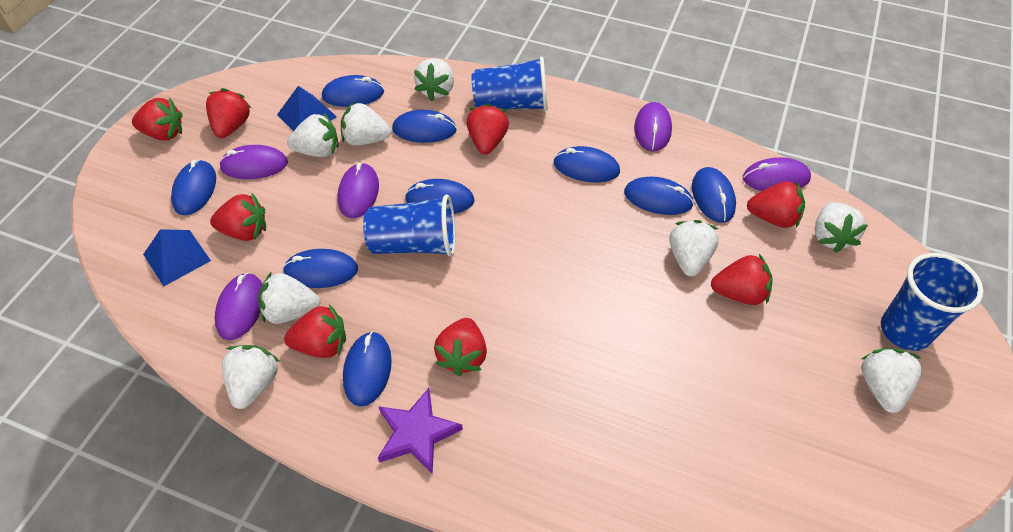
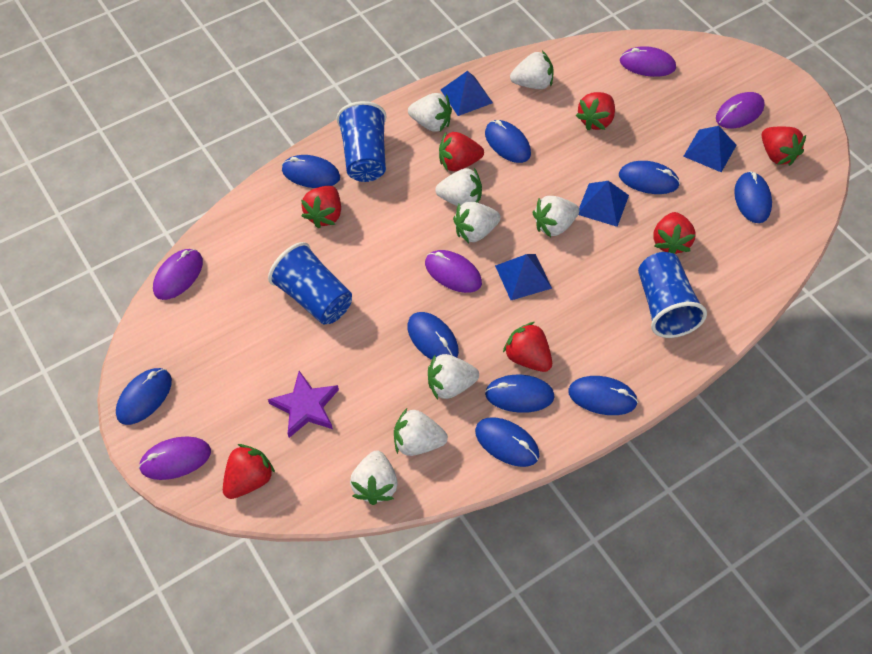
blue pyramid: [143,229,211,286] [277,86,337,131] = 2 -> [441,71,493,116] [495,254,552,300] [578,181,629,227] [683,126,737,172] = 4
red strawberry: [132,98,183,140] [206,88,251,138] [210,193,266,241] [284,304,346,358] [434,318,487,376] [466,103,509,154] [711,254,773,305] [747,181,805,228] = 8 -> [223,444,275,499] [301,186,341,229] [439,132,484,171] [503,322,552,372] [576,92,615,130] [653,212,696,254] [762,126,806,166] = 7

